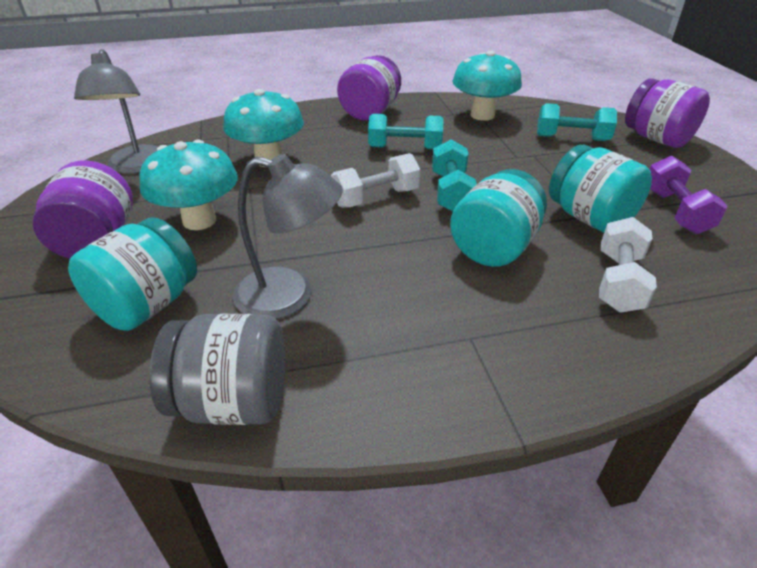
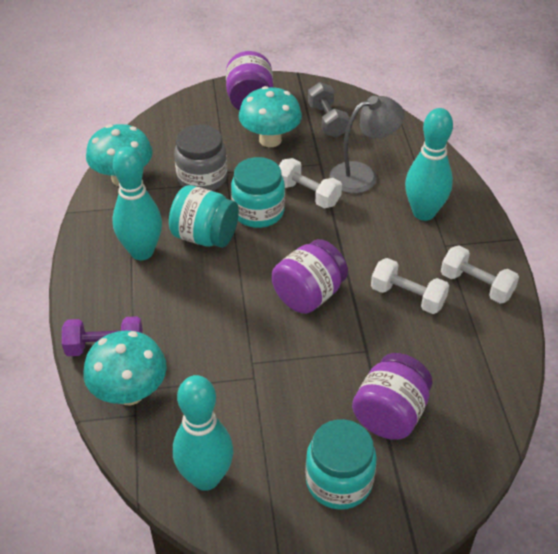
grey dumbbell: none = 0 -> [308,82,349,138] = 1
grey lamp: [74,49,158,174] [233,154,343,319] = 2 -> [329,96,405,193] = 1
turquoise bowling pin: none = 0 -> [113,146,162,260] [173,375,233,491] [405,108,453,221] = 3
turquoise dumbbell: [368,114,444,149] [432,139,477,212] [537,103,617,141] = 3 -> none = 0
white dumbbell: [331,153,421,208] [599,217,657,313] = 2 -> [279,158,342,208] [371,258,449,314] [441,246,519,304] = 3

